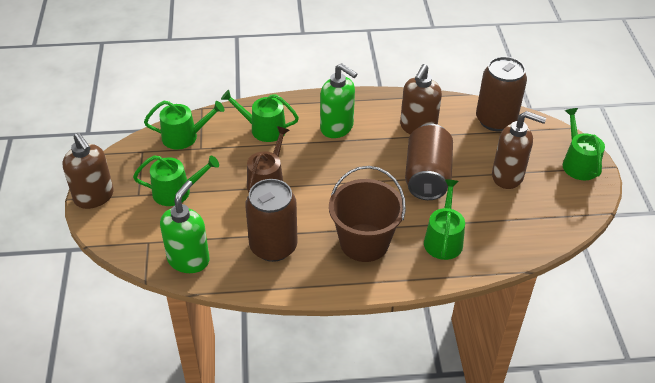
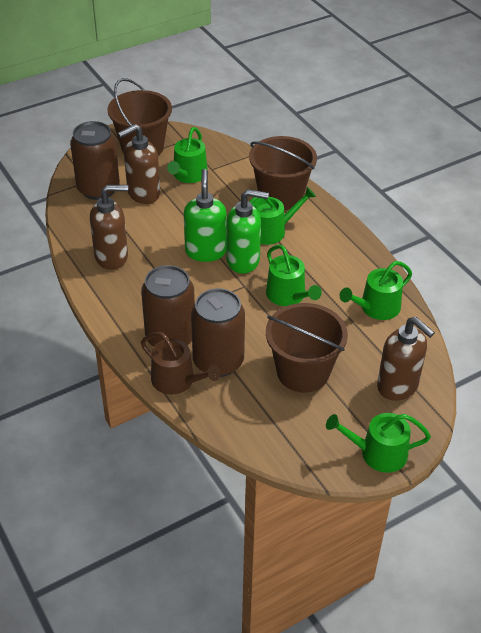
brown bucket: [329,166,406,262] = 1 -> [107,78,172,156] [249,136,317,210] [266,303,348,393] = 3

